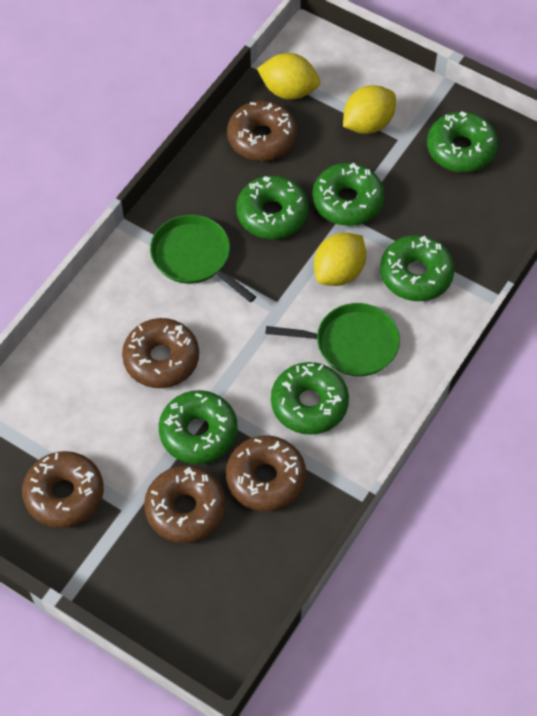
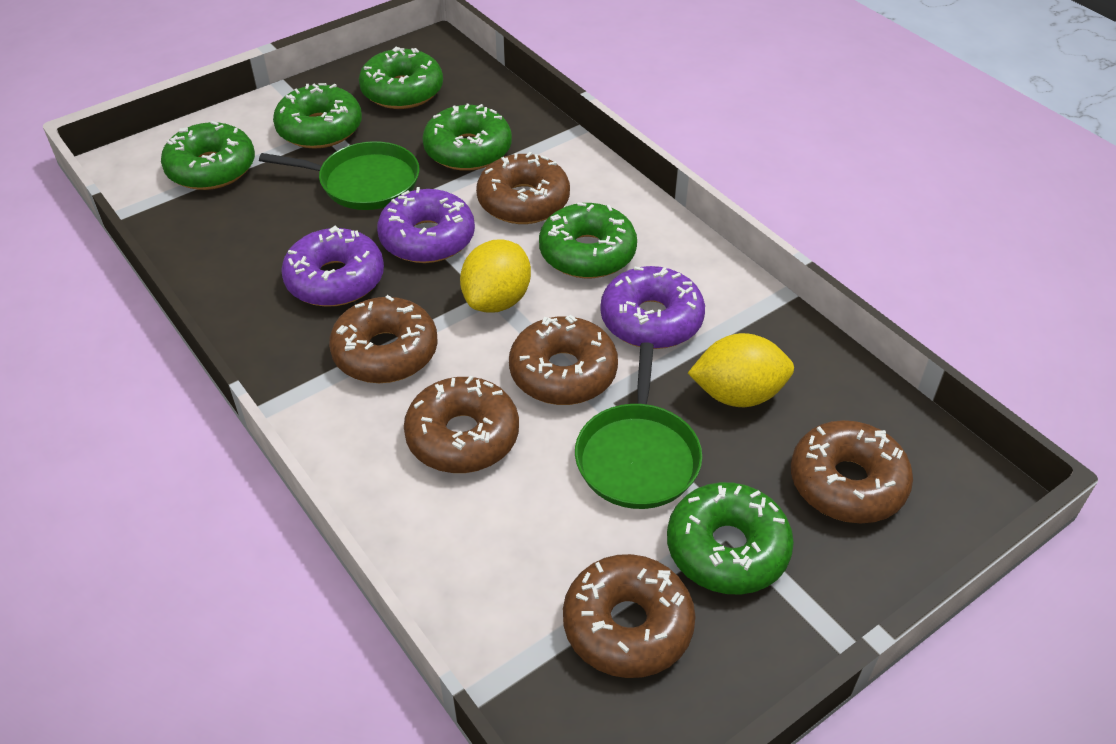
brown donut: [22,451,104,528] [122,318,199,388] [144,465,226,543] [226,435,306,511] [227,101,297,161] = 5 -> [329,295,438,383] [404,376,519,473] [476,152,570,224] [509,315,618,405] [563,554,696,678] [791,420,913,523] = 6
purple donut: none = 0 -> [281,226,384,306] [377,187,475,263] [600,266,705,349] = 3
yellow lemon: [257,53,320,100] [314,233,366,286] [343,85,396,134] = 3 -> [460,239,531,313] [688,333,794,407] = 2

